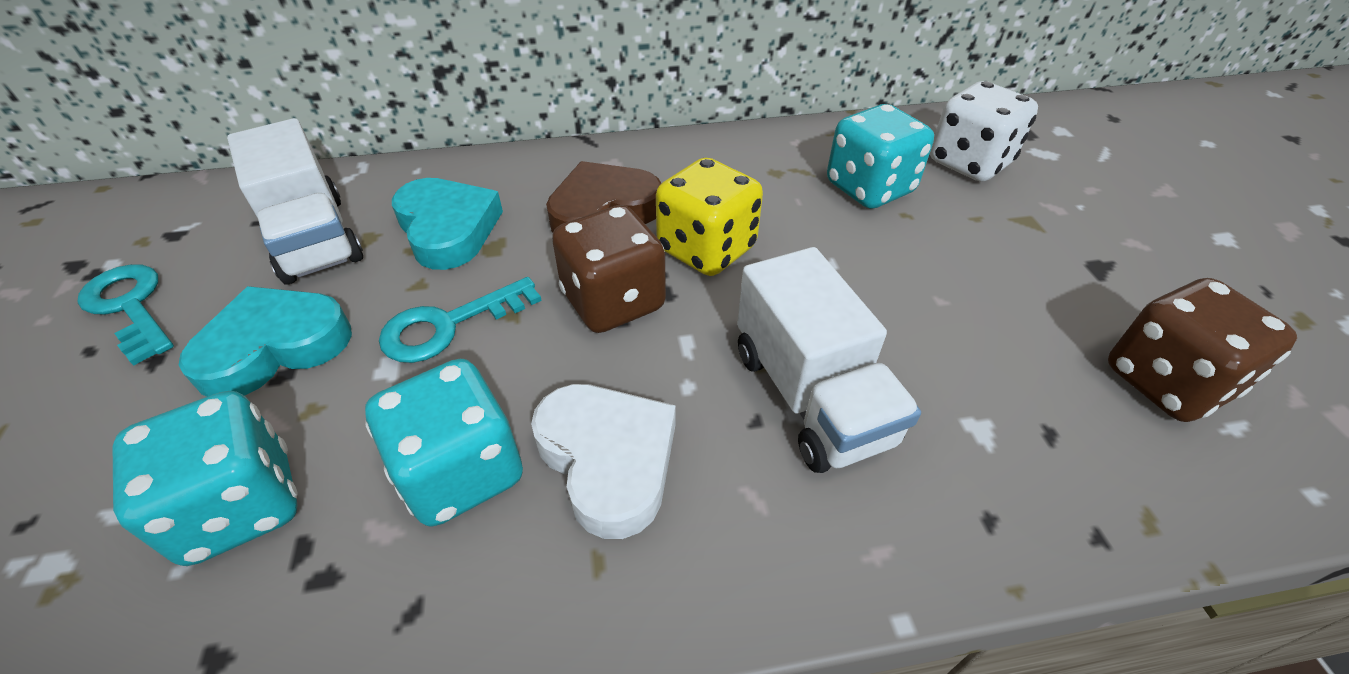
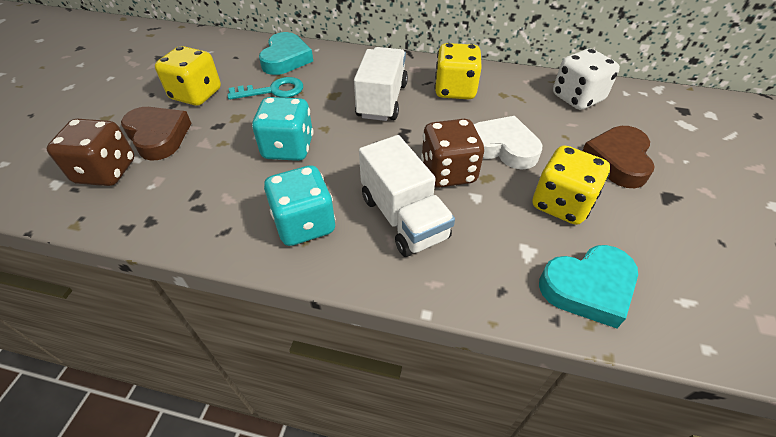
brown heart: [546,161,661,233] = 1 -> [121,107,191,161] [582,126,655,188] = 2
turquoise dice: [113,391,298,566] [365,359,523,527] [827,104,934,209] = 3 -> [252,97,314,161] [264,165,336,246] = 2
turquoise key: [78,264,174,365] [379,277,542,363] = 2 -> [227,77,303,100] = 1
yellow dice: [656,157,763,276] = 1 -> [155,46,221,106] [434,43,482,99] [533,145,610,225] = 3

